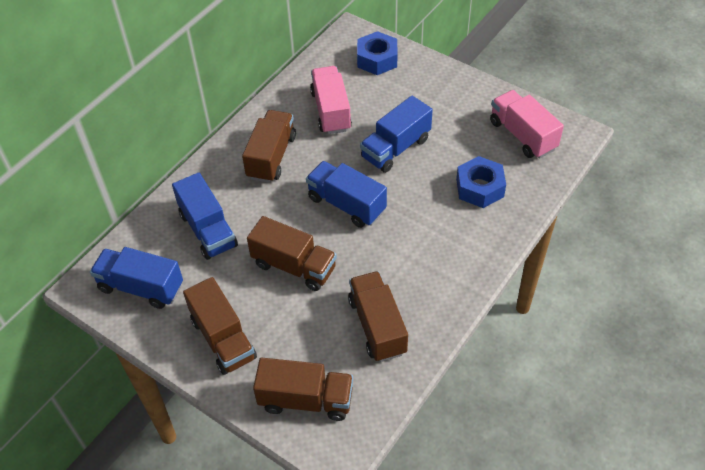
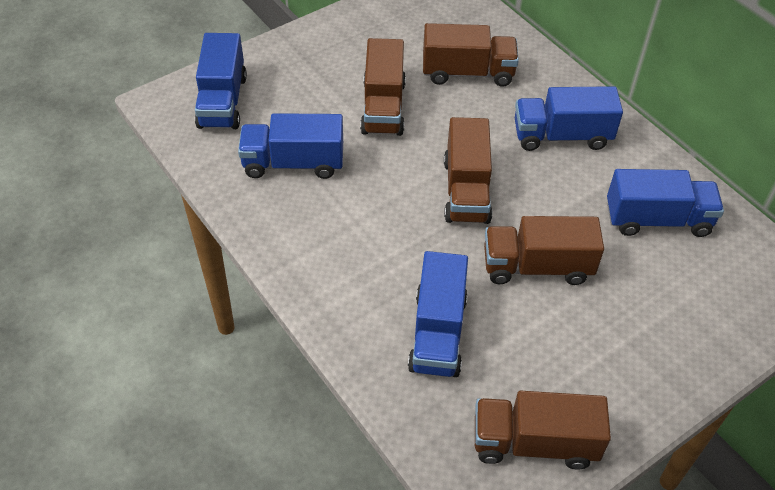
blue nut: [357,31,398,75] [456,156,506,208] = 2 -> none = 0
blue truck: [90,247,183,309] [172,172,238,260] [306,161,387,228] [360,96,433,173] = 4 -> [195,33,247,129] [238,113,343,179] [408,251,468,377] [515,86,623,151] [607,169,724,237] = 5
pink truck: [310,66,352,134] [490,90,564,159] = 2 -> none = 0

